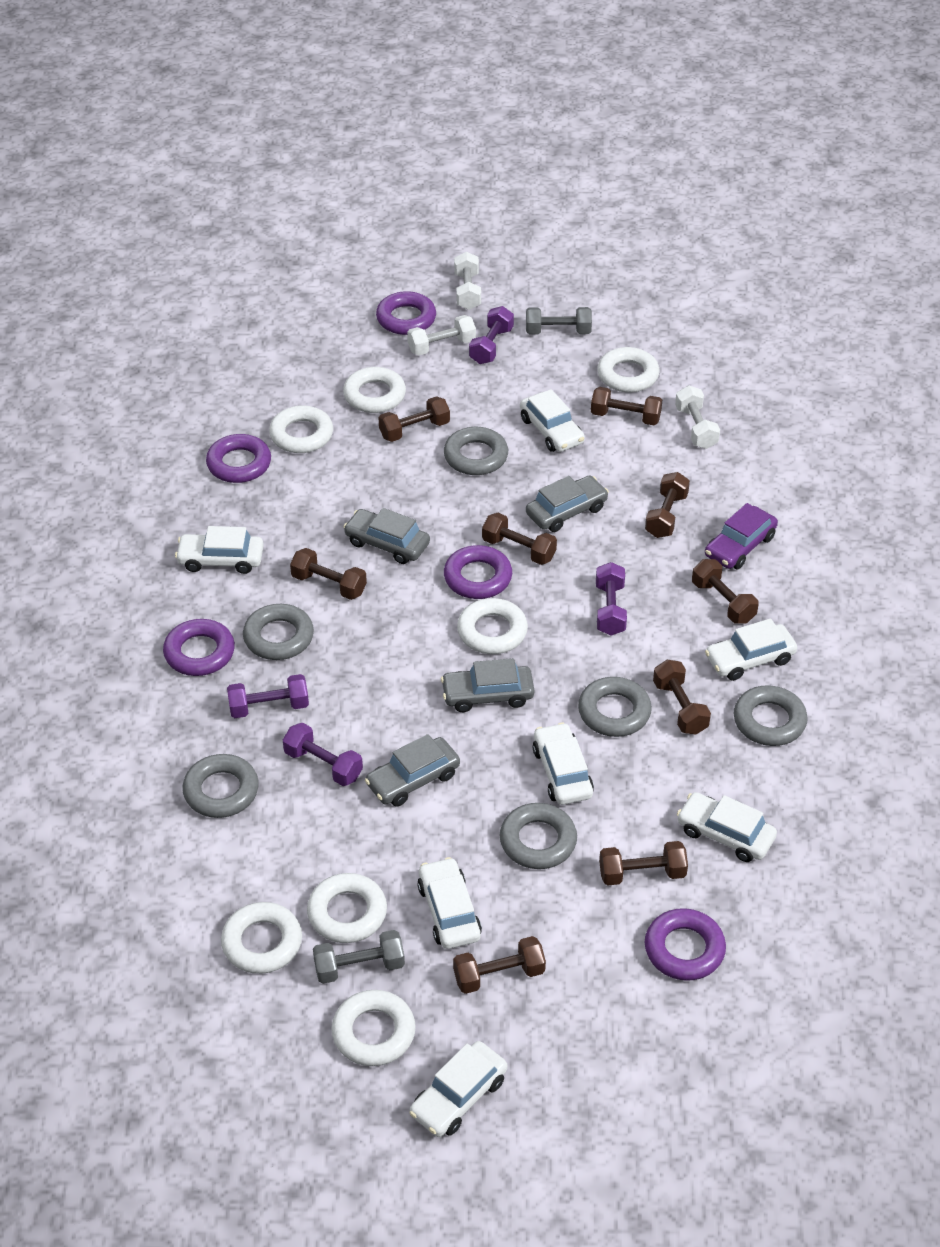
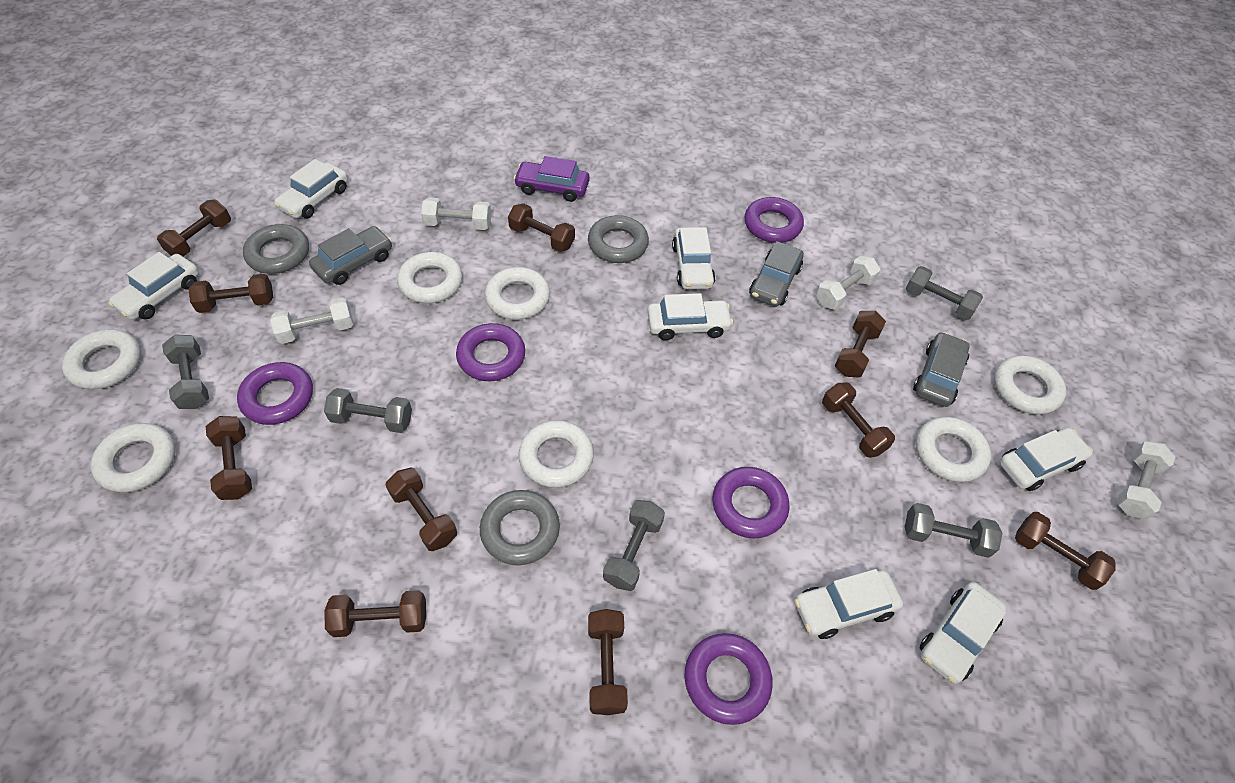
brown dumbbell: [290,548,367,600] [379,396,450,442] [453,936,546,994] [482,513,557,565] [591,387,662,425] [599,841,688,886] [645,472,690,538] [653,660,711,735] [692,559,759,624] = 9 -> [157,200,231,256] [188,274,273,313] [206,416,252,500] [324,590,426,637] [386,467,457,551] [508,203,575,252] [588,609,628,715] [822,382,895,458] [835,311,886,377] [1015,512,1116,590] = 10
grey car: [343,508,430,564] [365,734,460,806] [441,658,534,712] [526,475,609,532] = 4 -> [309,226,392,285] [749,241,804,307] [913,332,970,407] = 3
grey dumbbell: [313,930,405,984] [526,307,592,334] = 2 -> [162,334,209,409] [324,388,412,433] [603,500,665,591] [905,503,1003,558] [906,266,983,320] = 5
grey ring: [182,754,259,818] [243,604,314,660] [444,427,508,475] [500,803,577,869] [578,677,652,737] [734,685,808,746] = 6 -> [243,224,309,274] [480,490,560,565] [588,215,649,263] = 3
purple dumbbell: [227,674,309,718] [283,723,363,786] [469,306,514,364] [596,562,627,636] = 4 -> none = 0
white dumbbell: [407,315,476,355] [454,252,481,310] [675,385,720,449] = 3 -> [270,297,353,344] [421,197,491,230] [816,256,881,310] [1117,441,1175,519] = 4

